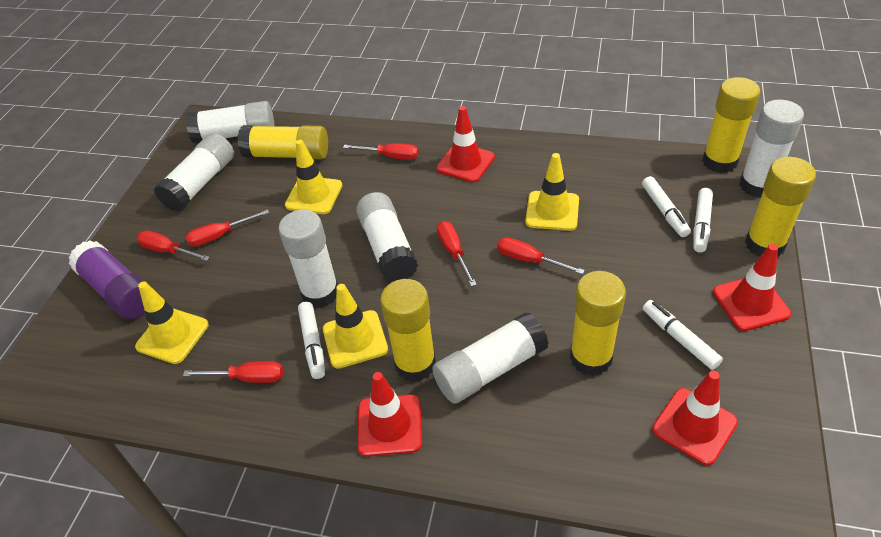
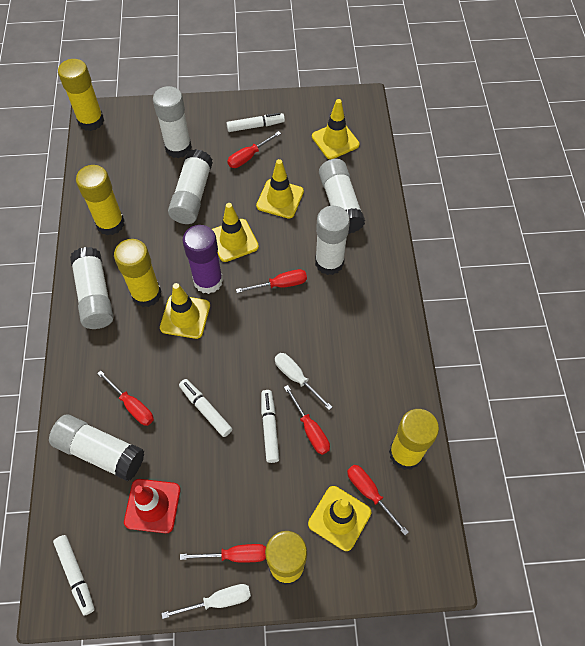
red traffic cone: [357,372,422,457] [436,106,495,183] [652,371,738,465] [713,244,791,331] = 4 -> [124,479,181,533] = 1
white screwdriver: none = 0 -> [161,584,251,619] [275,353,332,410] = 2
yellow traffic cone: [135,281,209,364] [285,140,342,214] [323,284,388,369] [525,153,579,231] = 4 -> [160,283,210,339] [212,203,259,262] [256,159,304,219] [308,486,371,551] [312,99,359,159] = 5

